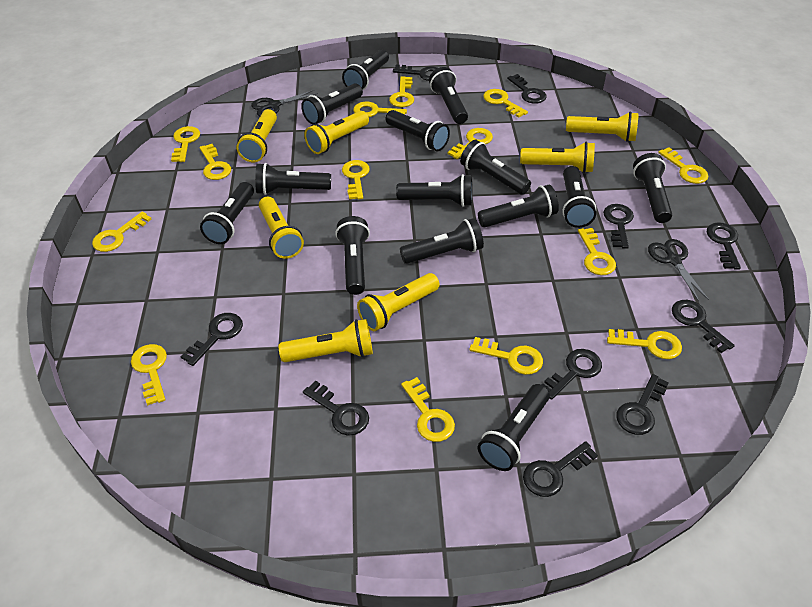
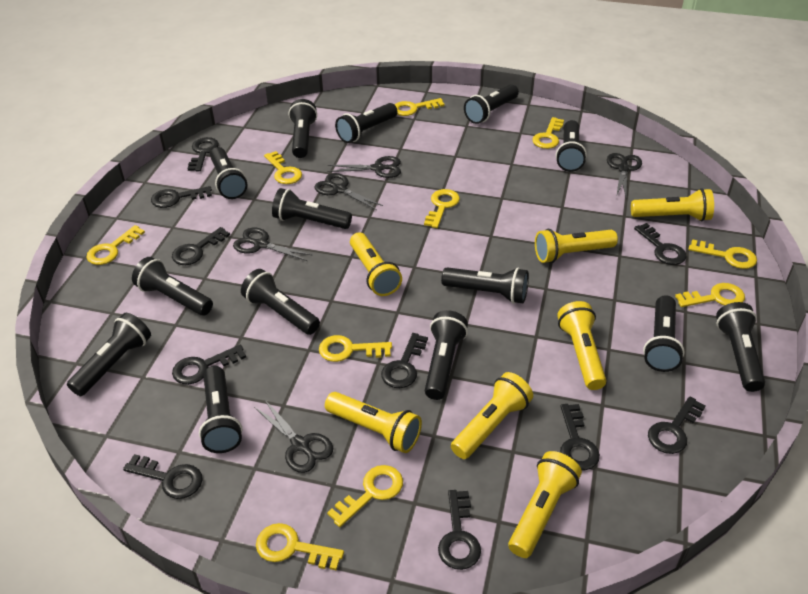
black scissors: [251,90,318,116] [648,239,709,301] = 2 -> [233,228,312,261] [254,399,333,473] [314,173,383,210] [327,156,401,178] [607,153,642,199] = 5
yellow key: [92,211,151,252] [131,344,167,406] [171,126,200,162] [199,144,231,180] [342,160,370,199] [353,101,407,117] [389,76,414,107] [401,377,455,442] [448,128,493,159] [469,337,543,375] [483,89,528,118] [578,228,616,275] [607,329,682,359] [658,147,709,184] = 14 -> [86,225,145,265] [256,523,344,570] [264,151,302,184] [319,335,392,362] [327,465,403,527] [394,98,445,116] [424,189,460,228] [532,117,564,149] [675,283,745,307] [689,239,757,269] = 10

